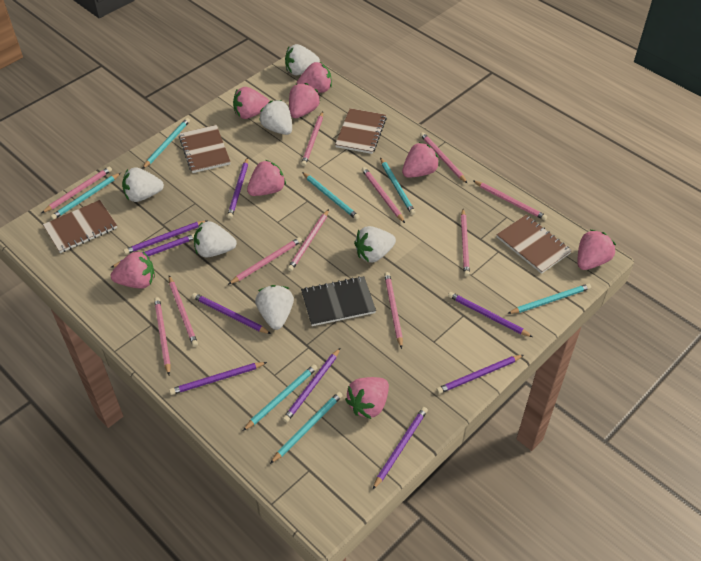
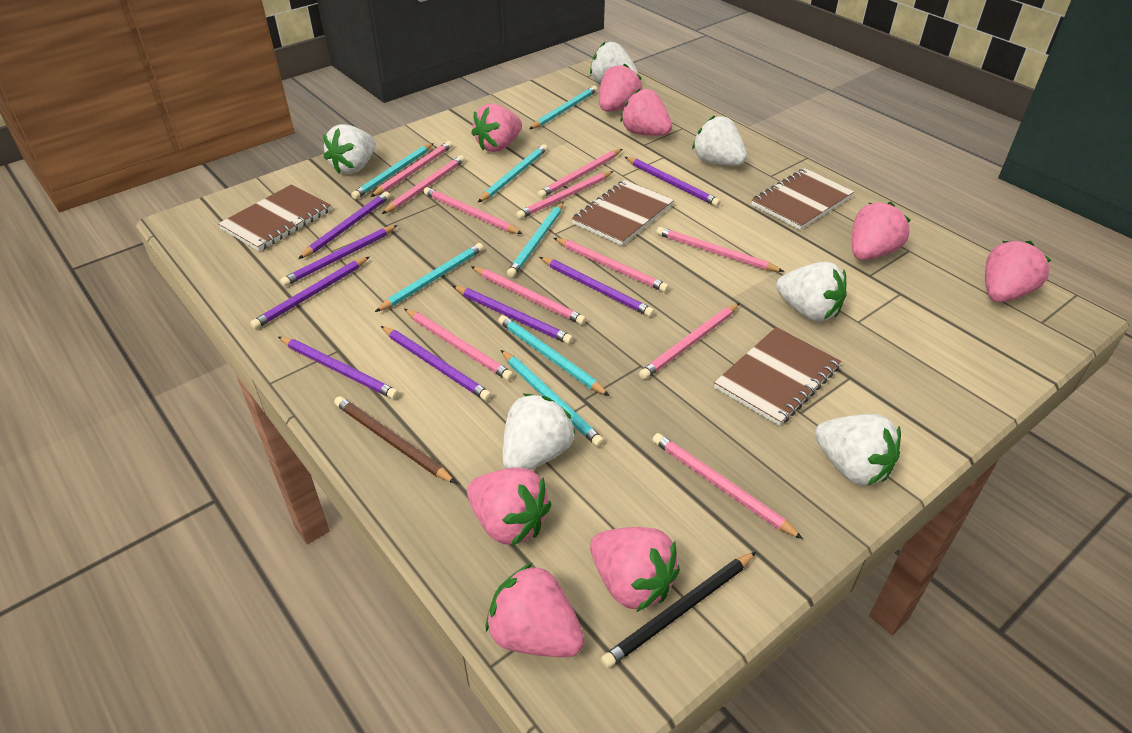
black notebook: [301,276,376,326] = 1 -> none = 0
black pencil: none = 0 -> [601,552,756,668] = 1
brown pencil: none = 0 -> [334,396,456,483] = 1
purple pencil: [112,233,195,267] [124,220,208,254] [169,362,267,395] [192,293,271,334] [227,158,248,219] [283,348,340,423] [373,407,428,489] [436,355,523,394] [448,292,533,337] = 9 -> [250,256,370,329] [278,337,399,399] [280,225,398,287] [298,191,390,259] [381,326,492,401] [453,286,573,344] [540,257,654,317] [625,157,721,207] = 8

